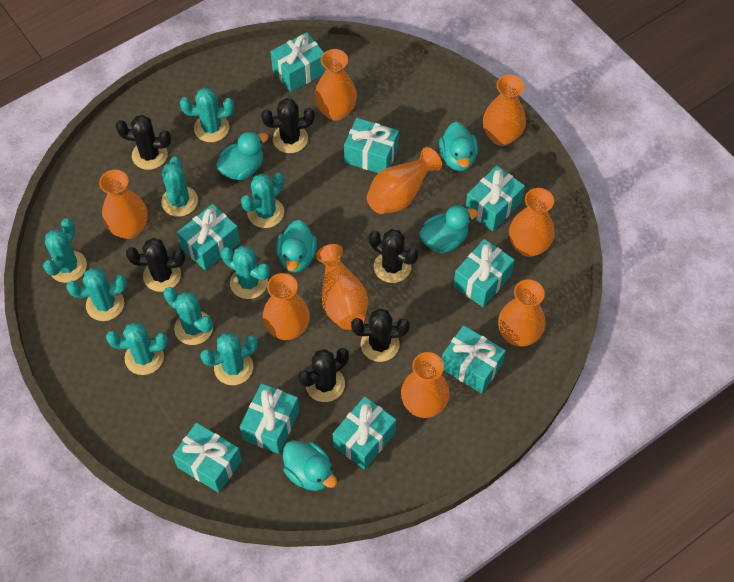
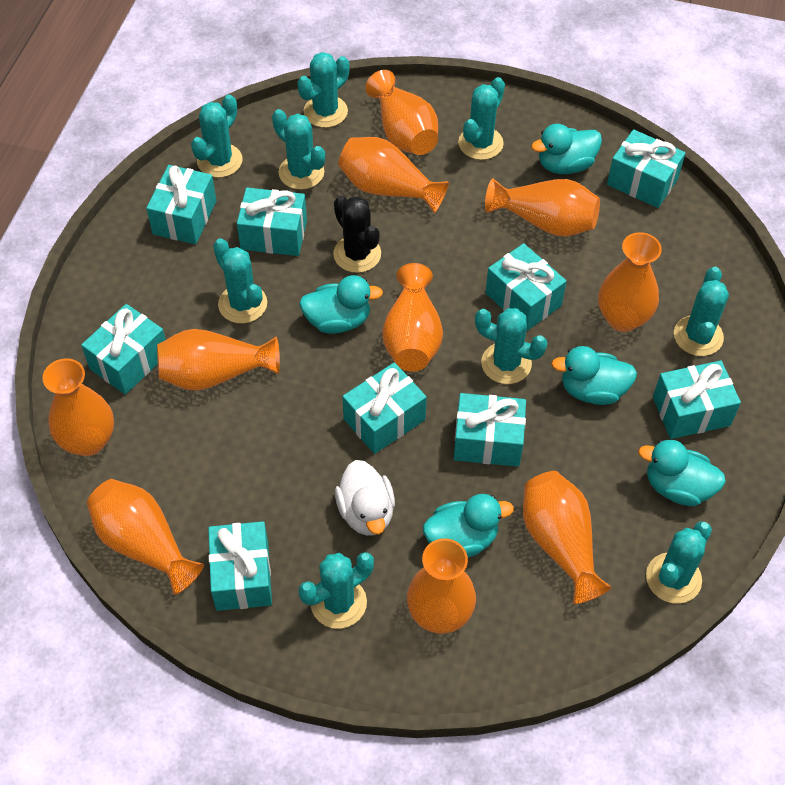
black cactus: [116,115,171,170] [126,238,185,292] [261,99,315,153] [298,348,349,402] [351,308,410,362] [369,229,418,283] = 6 -> [333,196,381,273] = 1
orange vase: [99,170,148,239] [263,273,310,340] [315,49,357,121] [316,244,368,330] [367,147,442,214] [401,352,450,418] [483,75,526,146] [498,280,545,347] [509,188,555,257] = 9 -> [43,358,114,456] [87,479,204,595] [157,329,280,391] [338,137,449,213] [365,70,438,155] [382,263,443,371] [407,538,476,634] [485,178,600,236] [523,471,612,604] [598,232,662,332] = 10
white duck: none = 0 -> [335,460,395,536] = 1

